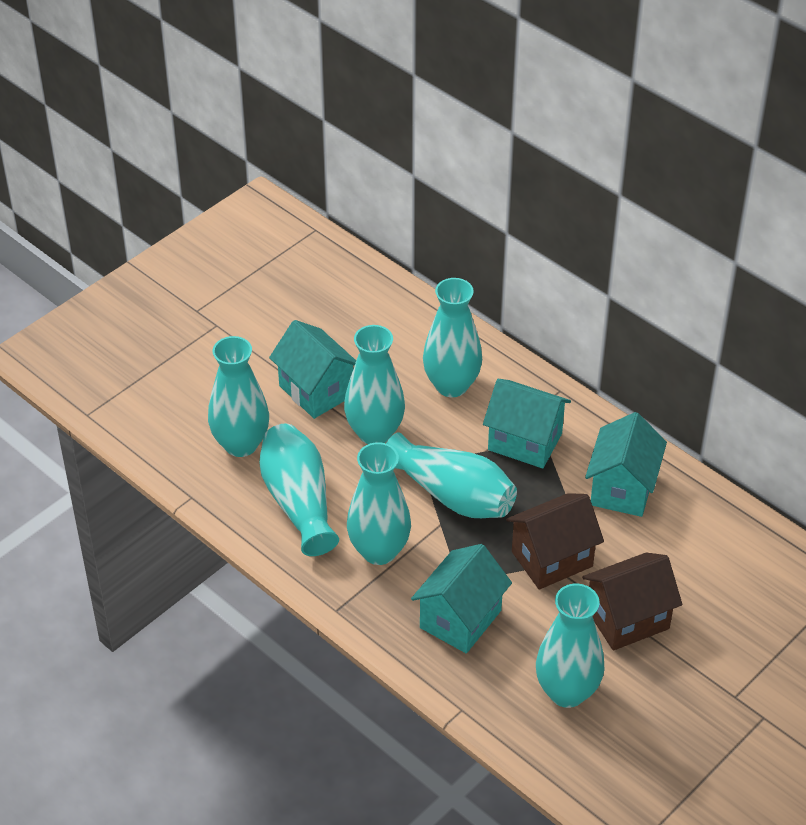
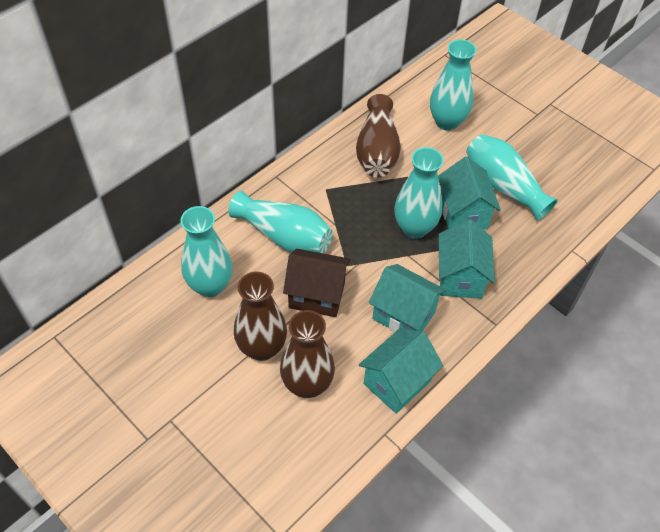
brown house: [506,493,604,590] [582,552,682,651] = 2 -> [283,249,351,317] = 1
brown vase: none = 0 -> [234,272,287,361] [280,310,335,398] [356,94,401,178] = 3
turquoise vase: [208,336,269,457] [260,424,339,556] [344,325,405,444] [347,442,411,565] [386,433,517,518] [423,278,482,397] [536,584,605,708] = 7 -> [181,206,232,297] [228,191,333,253] [394,147,444,239] [430,39,476,131] [466,134,558,221] = 5

